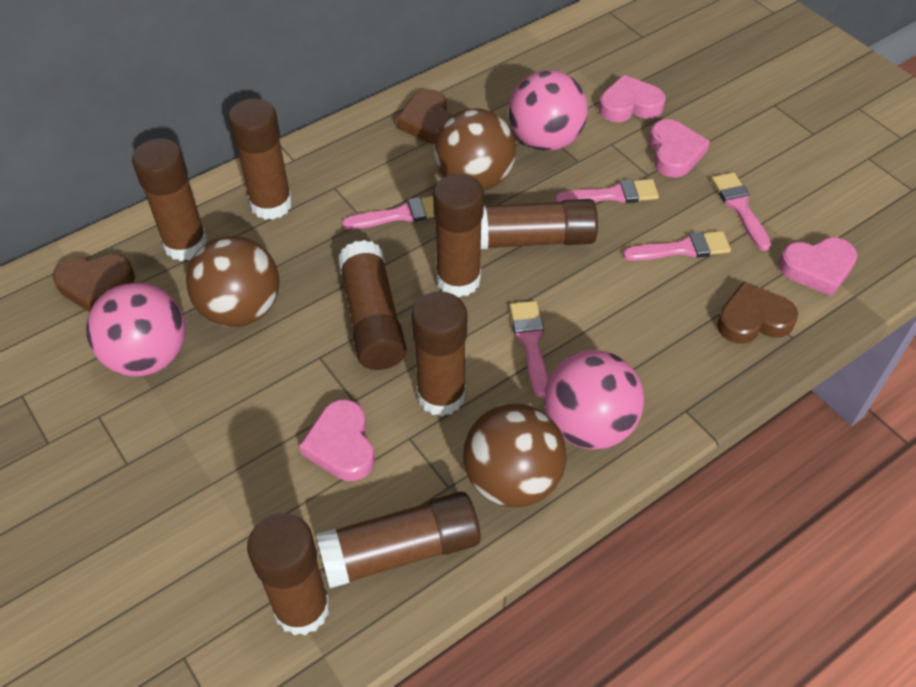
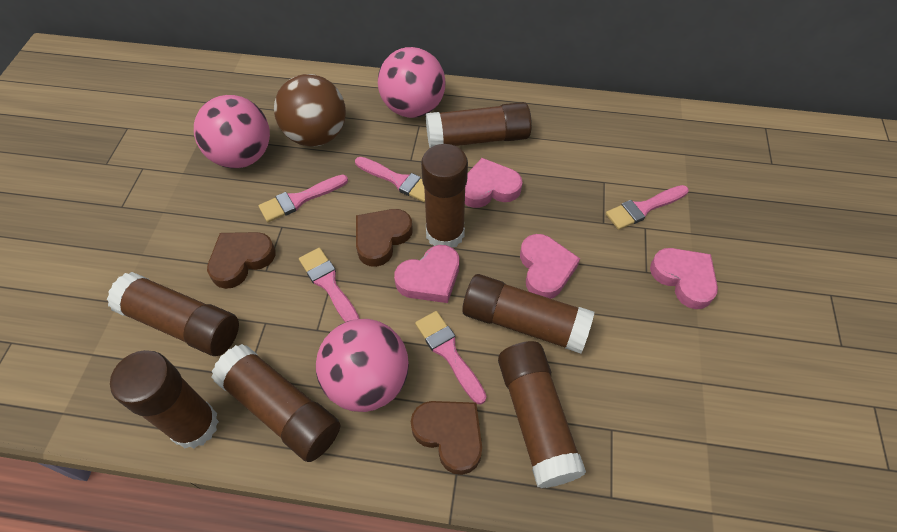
brown ball: [186,236,279,327] [434,108,516,191] [463,403,567,507] = 3 -> [274,74,346,147] = 1
brown glue stick: [132,138,208,261] [228,98,292,220] [247,513,330,635] [316,492,481,588] [338,240,406,370] [412,291,467,416] [433,174,484,297] [481,199,598,249] = 8 -> [107,272,239,356] [110,350,219,449] [211,344,341,462] [421,144,468,248] [426,102,532,148] [462,274,594,354] [498,341,586,488] = 7

